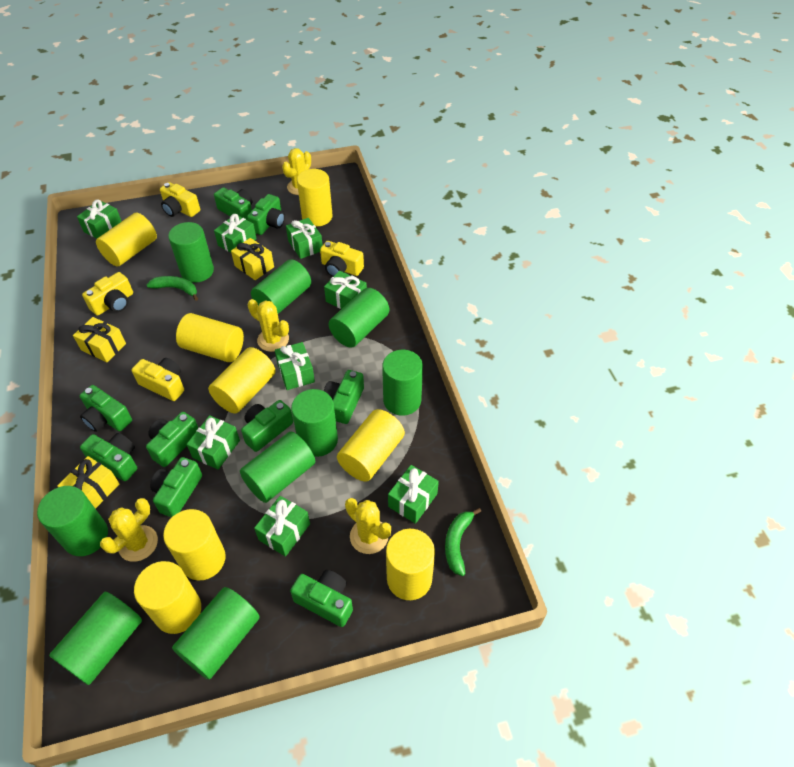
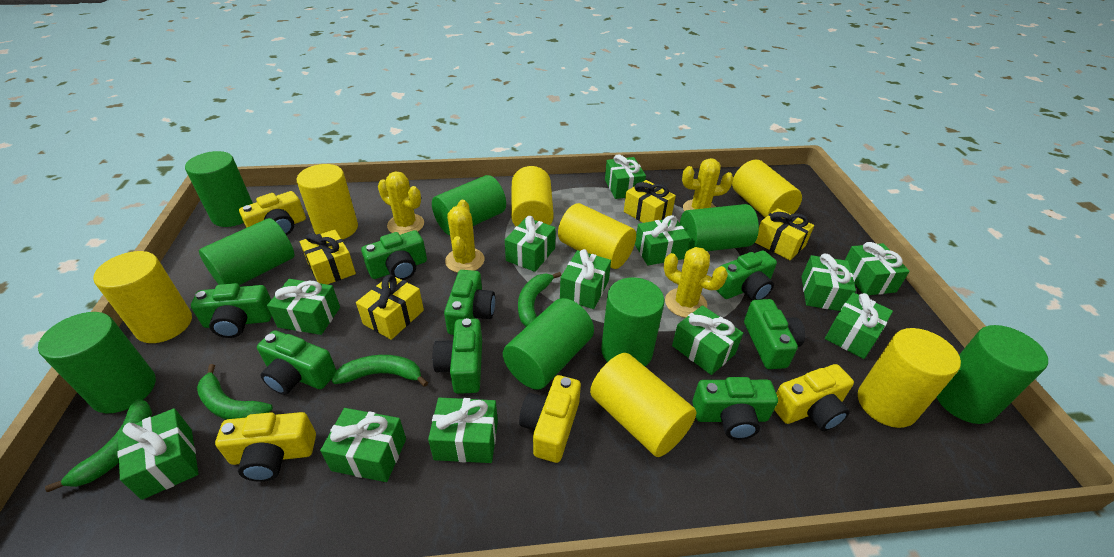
green banana: [147,276,198,301] [445,508,481,576] = 2 -> [45,399,152,492] [197,364,273,420] [332,355,428,387] [518,272,561,327] = 4
green camera: [80,385,132,432] [80,433,137,481] [146,412,198,467] [150,457,202,518] [214,187,252,220] [241,400,293,452] [247,194,285,235] [290,570,353,627] [324,370,364,424] = 9 -> [191,283,272,338] [257,330,337,395] [361,230,427,280] [432,318,482,394] [444,270,495,335] [692,377,778,440] [716,250,777,300] [744,299,805,369] = 8
green cylinder: [37,486,108,556] [49,592,142,685] [168,222,214,283] [172,587,260,680] [240,431,315,503] [251,259,311,314] [291,389,338,457] [329,288,389,348] [382,350,423,416] = 9 -> [38,312,156,413] [185,151,253,227] [199,218,294,285] [432,175,506,235] [503,298,594,390] [601,277,664,366] [680,204,759,251] [937,325,1048,424] = 8
green gift: [77,199,122,238] [186,415,240,470] [214,214,257,253] [254,496,310,557] [275,342,315,390] [286,218,323,259] [324,271,367,309] [388,465,439,524] = 8 -> [117,408,199,500] [267,279,340,335] [320,408,406,482] [428,398,498,463] [505,216,556,272] [560,249,611,309] [605,154,646,199] [635,215,690,265] [672,305,743,375] [801,254,856,311] [825,292,893,359] [845,242,910,295] = 12
yellow cylinder: [96,213,157,267] [134,561,201,634] [163,509,226,581] [176,313,244,362] [208,347,276,414] [297,169,332,227] [337,409,405,482] [386,529,435,600] = 8 -> [93,251,192,343] [297,164,358,240] [511,166,554,226] [558,203,636,269] [590,353,697,457] [732,160,802,218] [858,328,961,428] = 7
yellow gift: [57,456,120,509] [73,317,126,362] [231,238,274,280] = 3 -> [300,230,356,285] [356,275,424,340] [624,180,676,223] [755,208,814,260] = 4

